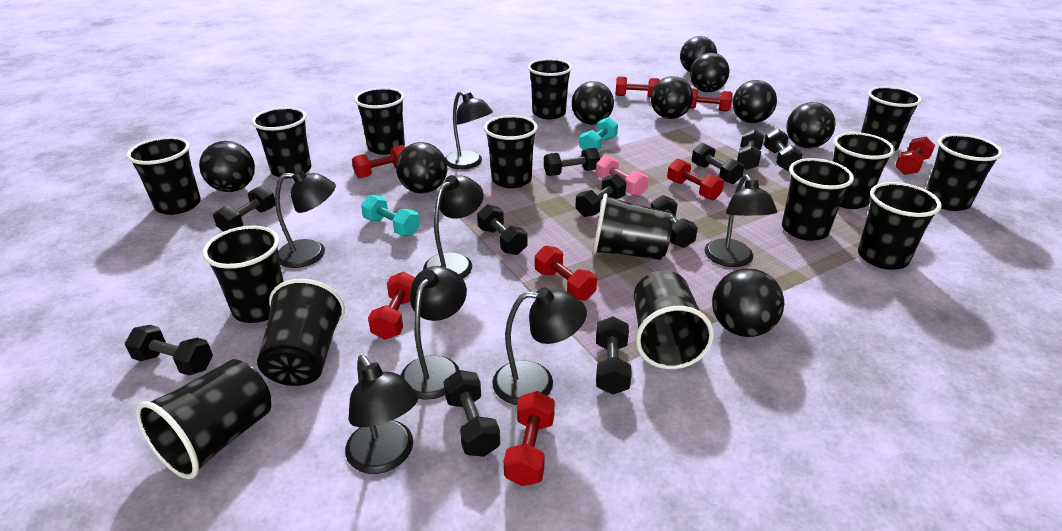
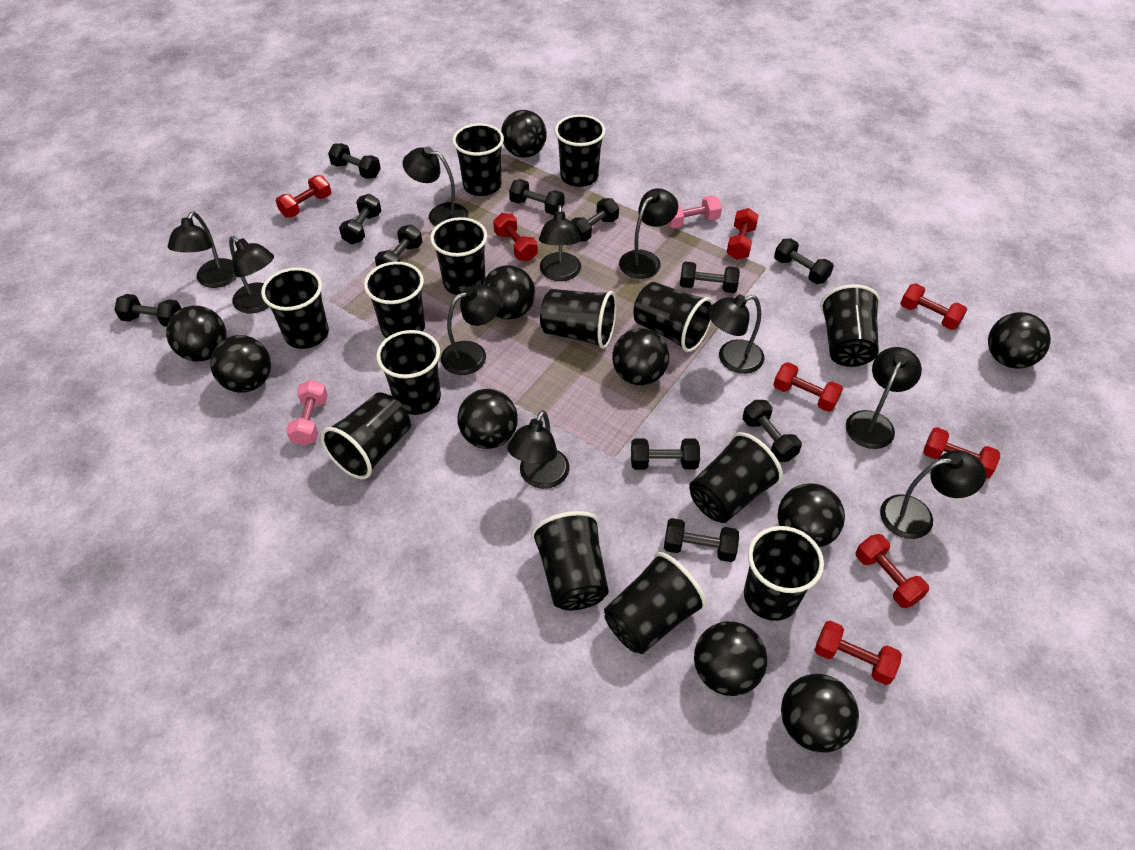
black ball: [199,141,255,192] [396,142,447,194] [572,81,614,125] [651,76,693,119] [680,36,717,72] [690,53,730,92] [712,268,784,337] [733,80,777,123] [786,102,835,148] = 9 -> [166,306,226,361] [210,335,271,393] [458,389,518,449] [483,265,535,320] [501,110,547,158] [612,328,670,385] [694,621,767,696] [777,483,845,548] [781,674,859,752] [988,312,1051,369] = 10
black cup: [127,137,201,215] [136,359,271,479] [202,226,284,323] [252,107,311,178] [257,279,345,386] [354,88,405,155] [484,115,538,188] [528,59,572,119] [593,193,673,260] [634,270,714,369] [782,158,854,241] [833,132,895,209] [858,182,942,270] [861,86,922,151] [926,134,1003,211] = 15 -> [261,267,329,349] [321,392,411,479] [364,262,425,338] [376,330,441,415] [430,217,487,295] [452,123,504,196] [531,511,609,610] [540,289,617,349] [555,115,605,187] [604,552,707,654] [633,282,714,352] [689,432,783,523] [744,526,824,621] [820,284,880,367] = 14
black lamp: [275,169,336,268] [345,355,418,474] [400,266,467,400] [423,175,484,278] [445,91,493,169] [492,287,587,405] [704,174,777,267] = 7 -> [168,211,237,288] [229,236,274,313] [402,147,468,226] [441,284,502,375] [507,410,570,489] [539,205,581,281] [619,188,678,279] [707,295,764,374] [846,347,922,449] [880,450,986,539] = 10
pink dumbbell: [596,155,649,197] = 1 -> [286,380,328,446] [667,195,722,228] = 2
turquoise dumbbell: [361,195,420,236] [579,117,618,151] = 2 -> none = 0

